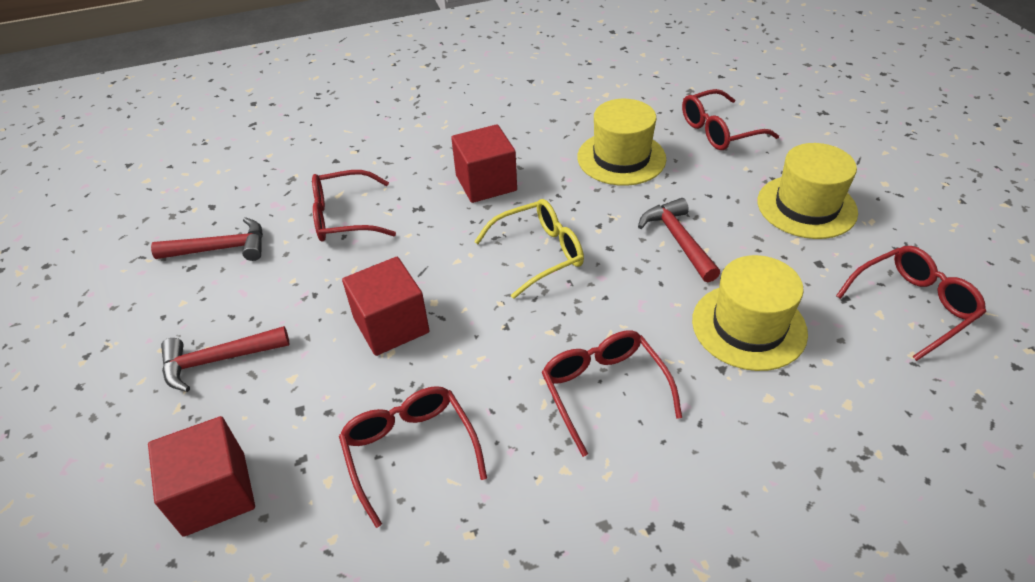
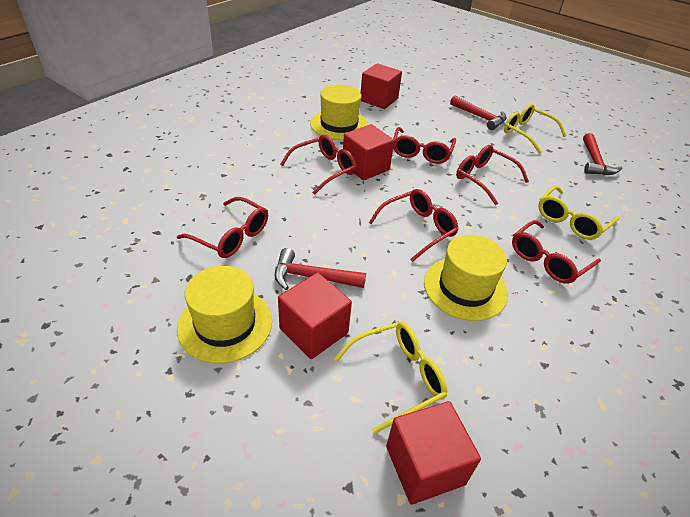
red cube: [148,416,255,537] [342,257,430,356] [451,124,517,203] = 3 -> [278,272,352,359] [343,124,394,181] [361,63,402,109] [386,401,481,505] = 4
red glasses: [312,170,396,241] [339,386,487,528] [542,330,682,457] [682,89,779,150] [836,246,986,361] = 5 -> [177,197,268,258] [280,135,356,195] [369,189,459,262] [393,127,456,164] [456,145,529,205] [512,220,601,284] = 6
yellow glasses: [474,199,584,299] = 1 -> [334,322,447,434] [504,104,567,154] [538,186,620,240] = 3

